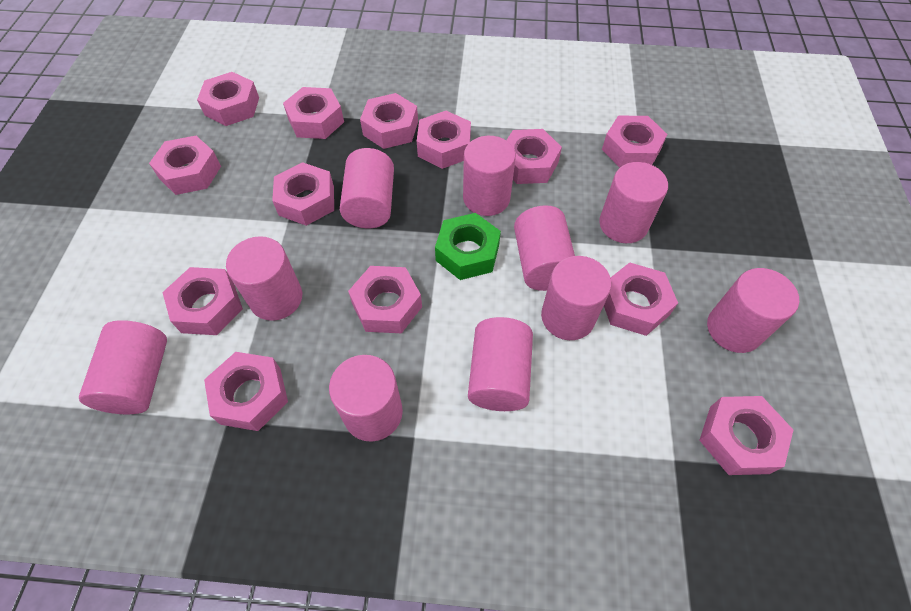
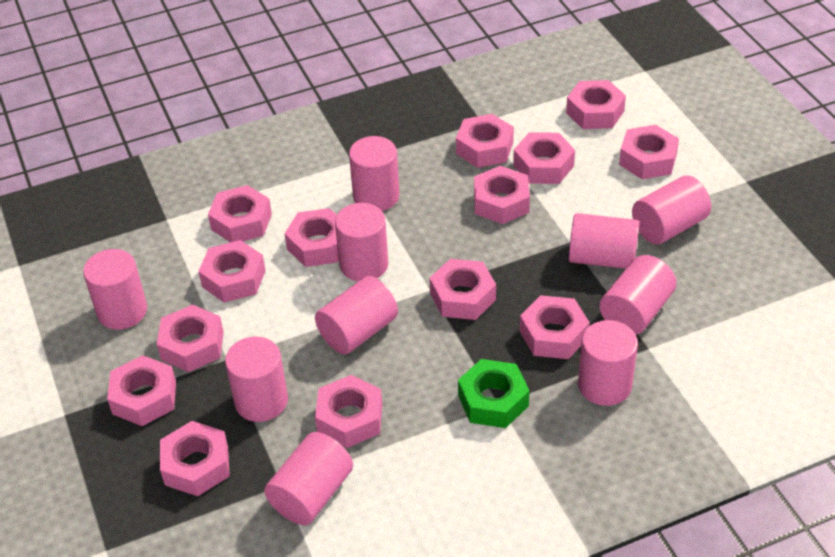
pink nut: [149,136,221,195] [162,267,243,335] [197,72,259,126] [204,352,288,431] [272,162,334,226] [283,87,344,139] [348,266,422,333] [360,93,418,149] [417,111,471,169] [506,129,562,184] [602,116,667,168] [604,262,678,336] [699,396,793,475] = 13 -> [107,355,176,426] [157,304,224,372] [160,421,230,496] [198,240,266,303] [208,185,272,243] [285,208,339,267] [315,375,382,448] [429,259,496,320] [456,114,514,168] [474,166,530,224] [513,132,575,184] [520,295,590,359] [566,80,626,129] [619,125,679,179] = 14

